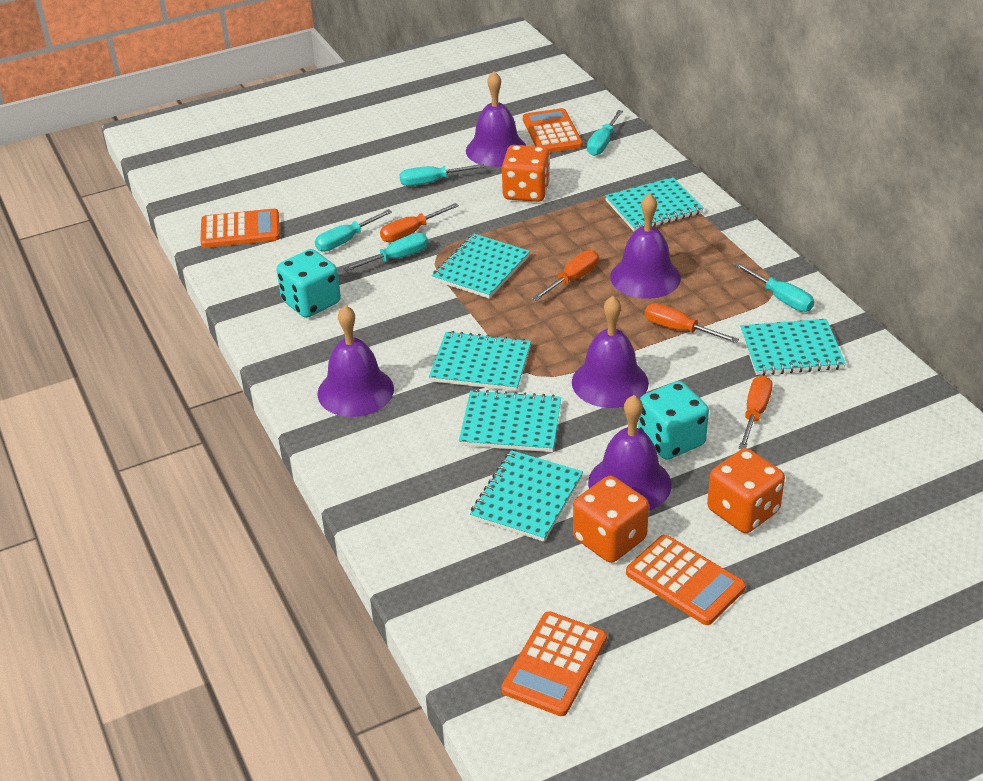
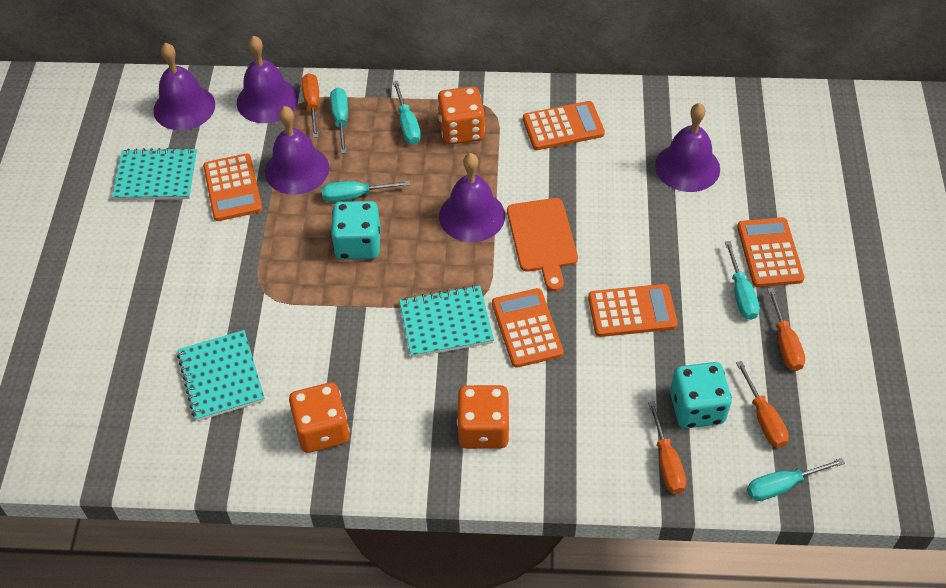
orange calculator: [200,209,280,248] [501,611,607,716] [523,108,583,153] [626,535,746,625] = 4 -> [203,154,262,221] [492,288,564,368] [523,101,605,150] [588,284,678,337] [737,217,804,287] = 5
orange cutting board: none = 0 -> [507,198,578,291] = 1
turquoise notebook: [429,331,531,391] [432,234,530,299] [459,389,561,452] [470,450,583,542] [605,177,704,232] [740,319,846,375] = 6 -> [112,147,197,200] [177,330,265,421] [399,285,494,357] = 3

